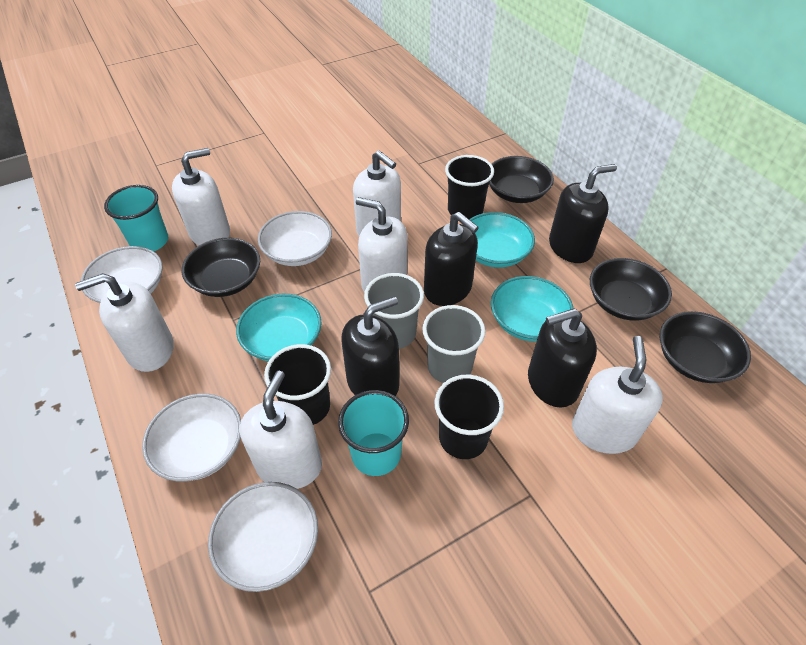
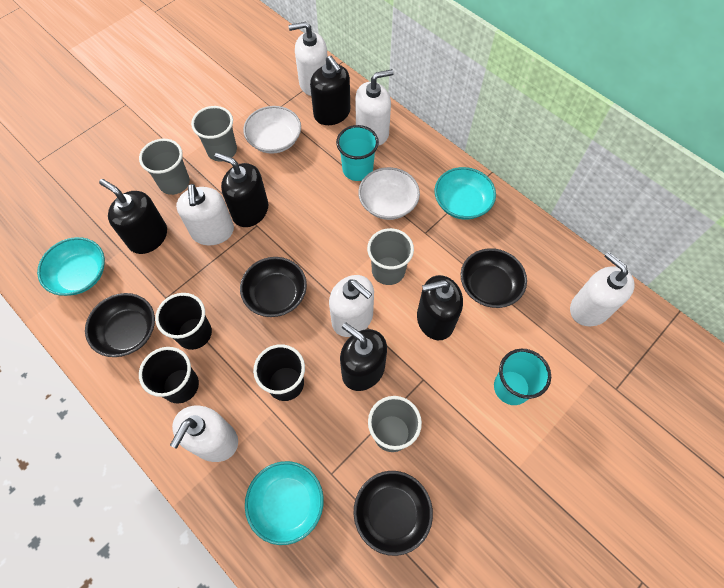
black soap dispenser: [341,296,399,396] [424,212,479,306] [528,308,597,408] [549,164,617,263] = 4 -> [99,179,167,254] [215,153,268,227] [310,56,350,125] [340,322,387,391] [417,275,463,340] = 5
grey cup: [364,273,424,349] [423,305,486,383] = 2 -> [139,139,190,195] [191,106,237,161] [367,228,414,285] [368,396,422,452] = 4
white bowl: [81,246,163,303] [142,393,241,482] [208,482,318,592] [258,211,332,266] = 4 -> [243,106,301,154] [358,167,420,220] = 2

